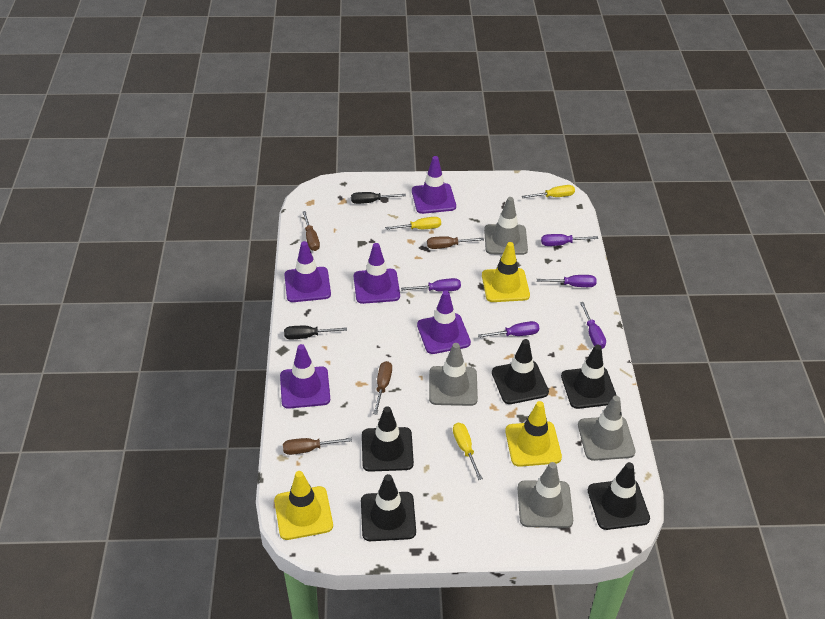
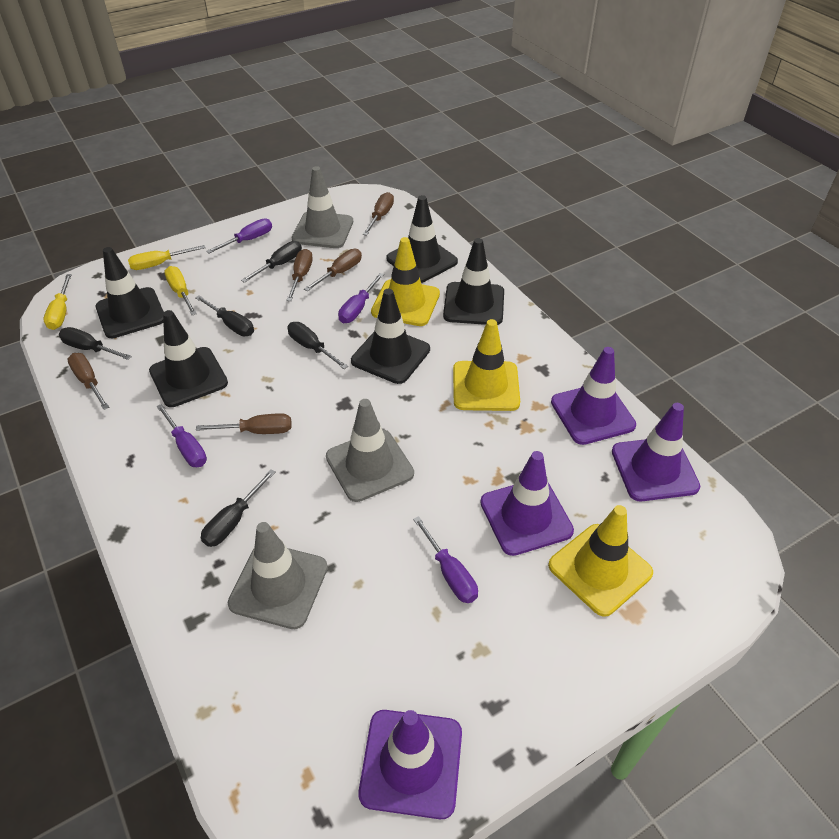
black screwdriver: [284,326,347,339] [351,192,406,204] = 2 -> [59,327,132,360] [195,295,254,336] [201,469,276,547] [241,241,302,283] [287,322,348,369] = 5
brown screwdriver: [283,437,352,455] [302,211,320,251] [373,361,392,415] [427,236,484,249] = 4 -> [67,353,109,410] [196,413,292,434] [286,249,313,301] [304,249,362,291] [363,192,394,236] = 5
grey traffic cone: [429,343,478,406] [484,197,528,255] [518,462,573,528] [578,396,635,461] = 4 -> [228,522,328,629] [292,166,353,248] [326,399,414,502] = 3
purple screwdriver: [401,278,461,292] [478,321,539,338] [537,275,597,287] [541,234,598,246] [580,302,606,349] = 5 -> [157,404,207,467] [206,218,272,253] [338,273,384,323] [413,516,478,603] = 4
purple traffic cone: [280,344,330,409] [284,241,331,302] [354,243,400,304] [412,156,456,214] [417,290,471,354] = 5 -> [358,710,462,819] [480,451,574,556] [551,347,636,445] [612,403,700,501] = 4

